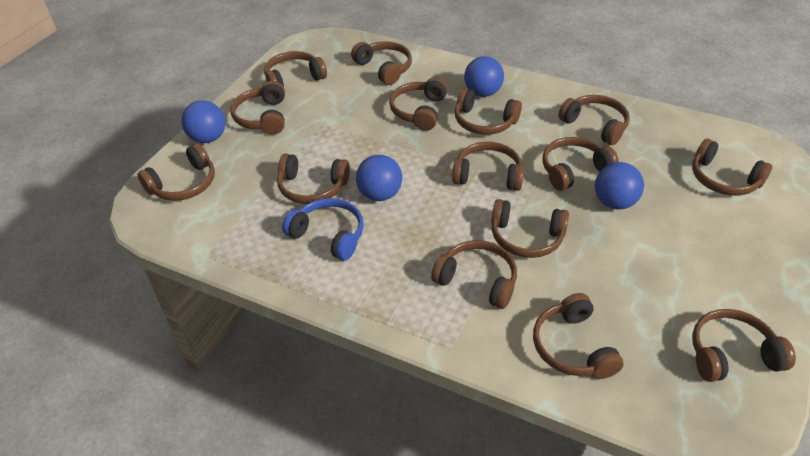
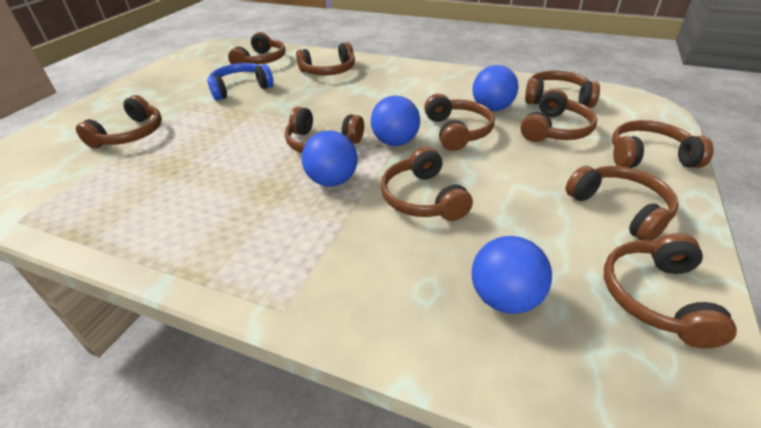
brown headphones: [138,143,215,201] [230,81,285,135] [264,51,327,87] [277,154,350,204] [351,41,412,85] [389,77,448,131] [431,240,517,309] [452,142,524,191] [455,88,522,134] [491,199,569,258] [533,293,624,379] [542,137,619,191] [558,95,630,145] [692,139,772,196] [692,309,796,382] = 15 -> [76,95,162,149] [228,32,286,64] [285,107,364,153] [296,42,355,75] [381,147,473,221] [424,94,495,151] [520,89,597,142] [525,71,600,108] [566,166,679,241] [604,233,737,348] [612,120,714,168] = 11

